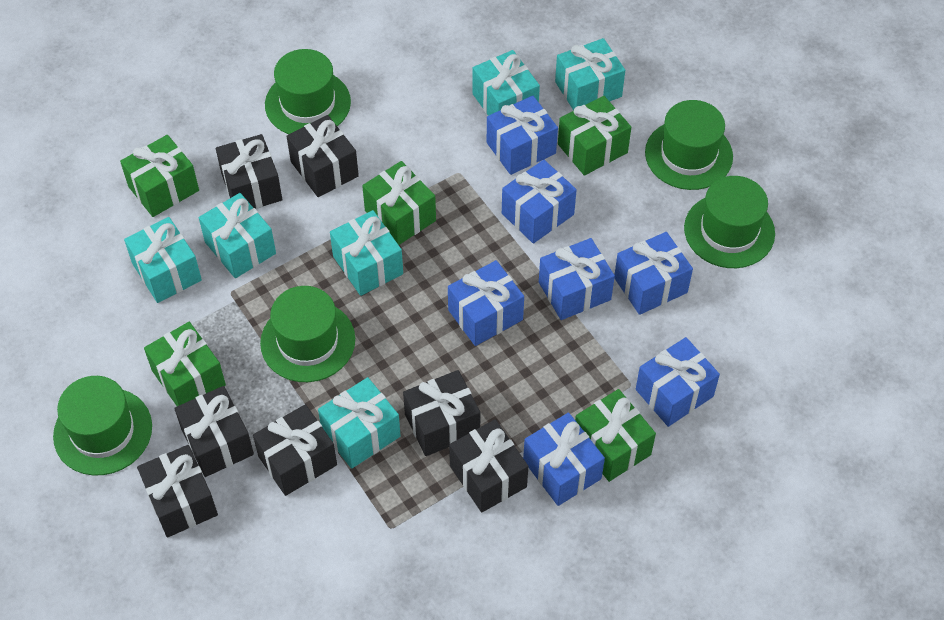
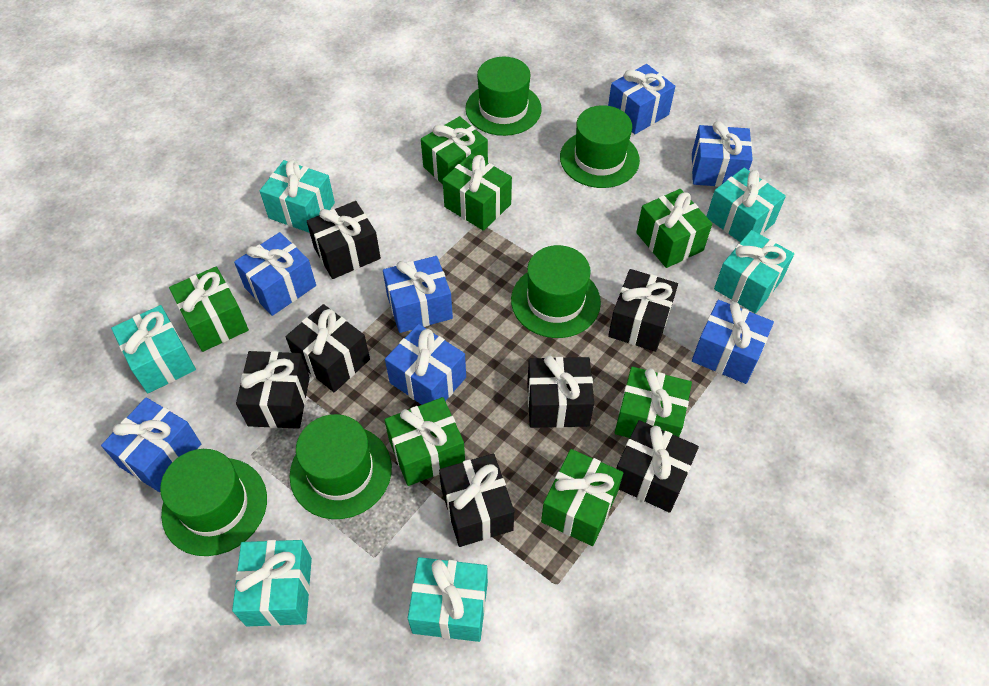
green gift: [120,135,199,217] [144,322,226,406] [362,161,436,245] [558,96,631,176] [575,389,656,482] = 5 -> [169,266,249,352] [384,397,465,486] [421,116,488,185] [442,153,512,231] [541,449,623,546] [614,367,692,438] [636,189,712,268] = 7

